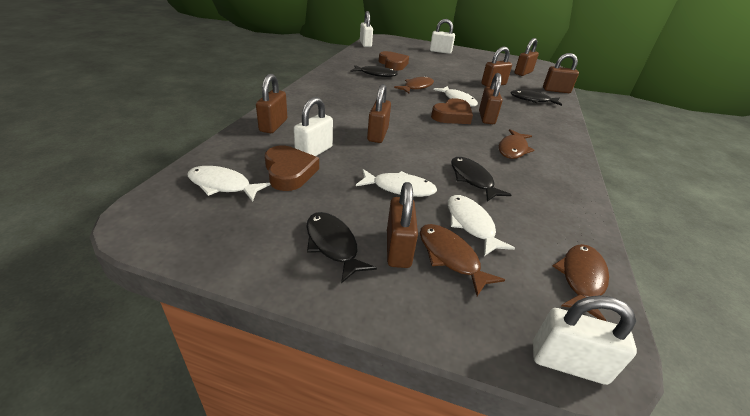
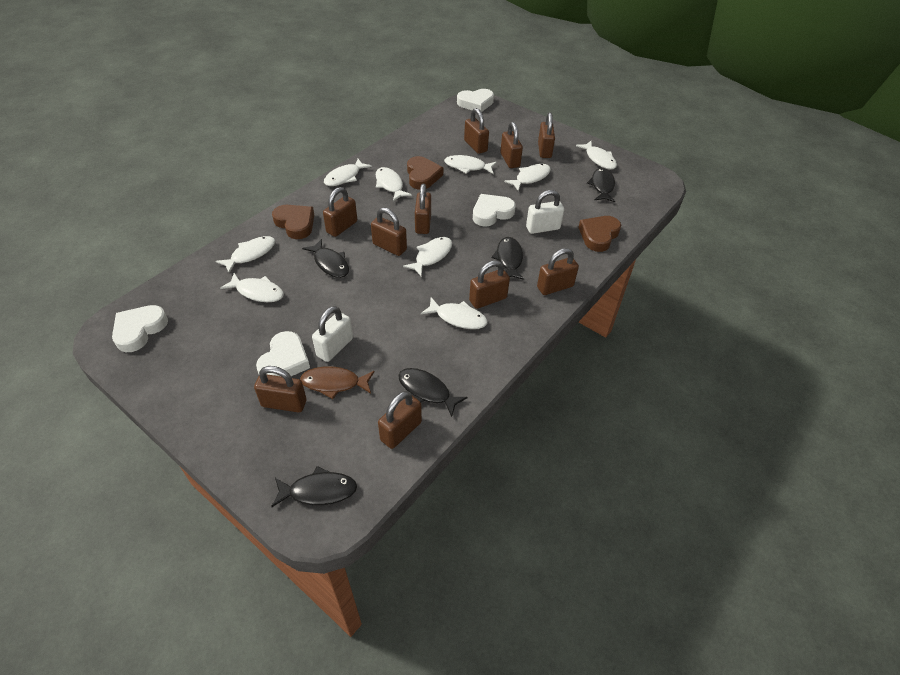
black fish: [306,212,377,283] [350,65,398,77] [451,157,512,201] [510,90,562,106] = 4 -> [271,466,357,507] [302,239,349,278] [398,368,468,417] [491,237,524,280] [587,168,615,202] = 5
brown fish: [394,76,434,93] [420,224,505,296] [499,129,535,159] [553,244,609,321] = 4 -> [300,366,375,399] = 1
brown padlock: [256,74,287,133] [367,84,391,143] [387,182,418,268] [479,73,503,124] [481,46,512,87] [514,38,539,76] [543,53,579,93] = 7 -> [254,366,307,413] [323,187,357,237] [371,207,407,256] [378,391,422,449] [415,184,431,234] [464,108,489,154] [469,260,510,309] [500,122,523,168] [537,248,579,295] [538,112,555,158] = 10
white fish: [187,166,271,202] [356,169,437,197] [433,86,478,107] [448,195,515,256] = 4 -> [215,236,275,273] [220,273,284,302] [324,159,372,186] [376,167,412,201] [403,237,452,277] [421,297,488,329] [444,155,497,174] [504,164,551,191] [576,141,617,169] = 9
white heart: none = 0 -> [112,305,168,352] [256,331,310,376] [457,89,494,112] [473,194,516,227] = 4
white padlock: [294,97,333,156] [360,11,373,47] [430,19,455,54] [533,295,637,385] = 4 -> [312,306,353,362] [526,190,564,234] = 2

